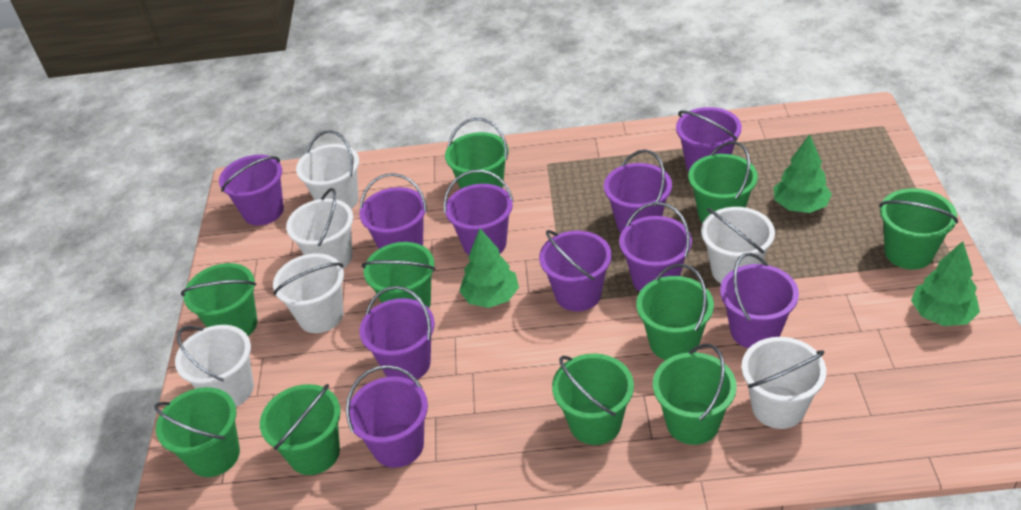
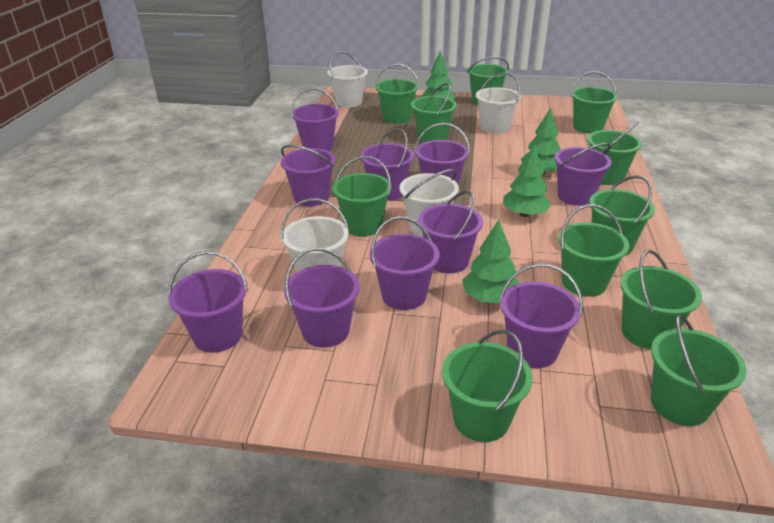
green bucket: [154,387,240,477] [181,263,257,336] [260,384,341,475] [362,242,435,308] [445,118,509,189] [552,353,634,445] [636,264,714,360] [653,344,737,445] [688,141,758,223] [879,188,958,270] = 10 -> [333,156,392,236] [375,64,419,124] [411,83,457,143] [442,329,533,442] [467,57,509,105] [558,204,629,297] [571,71,618,134] [587,122,642,185] [589,175,655,256] [620,250,702,349] [651,314,747,426] = 11
green tree: [459,229,519,308] [773,134,832,213] [911,241,980,326] = 3 -> [421,51,456,100] [462,220,520,303] [503,144,551,217] [521,108,561,175] = 4
white bucket: [175,325,254,407] [273,253,344,333] [286,188,353,269] [296,130,359,209] [701,207,775,283] [741,337,826,429] = 6 -> [280,199,349,272] [327,51,368,107] [400,169,459,237] [476,72,521,134] = 4

